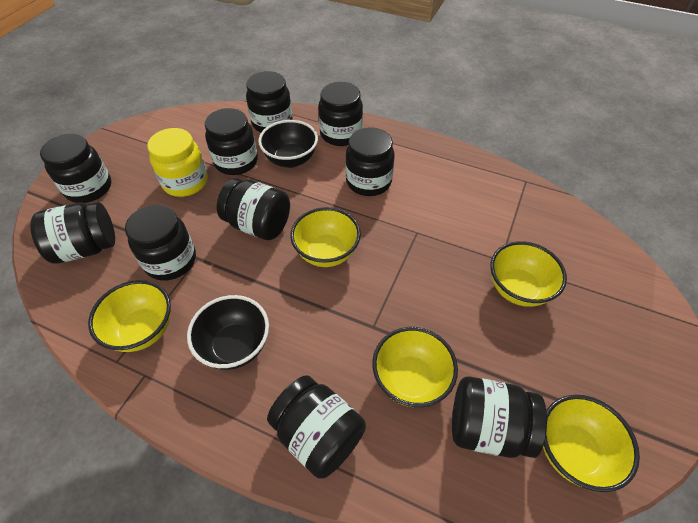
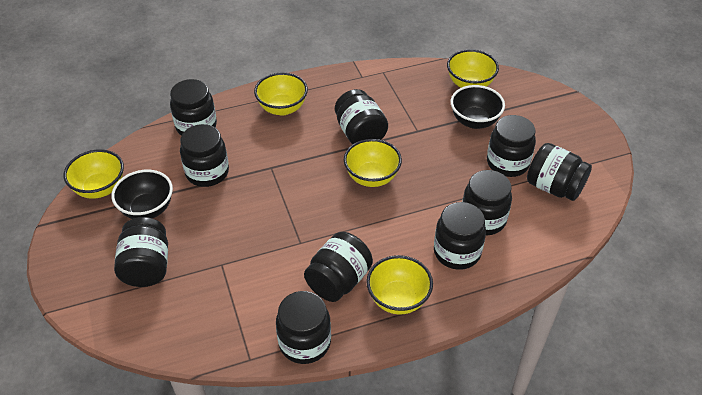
yellow jar: [147,128,208,197] = 1 -> none = 0

